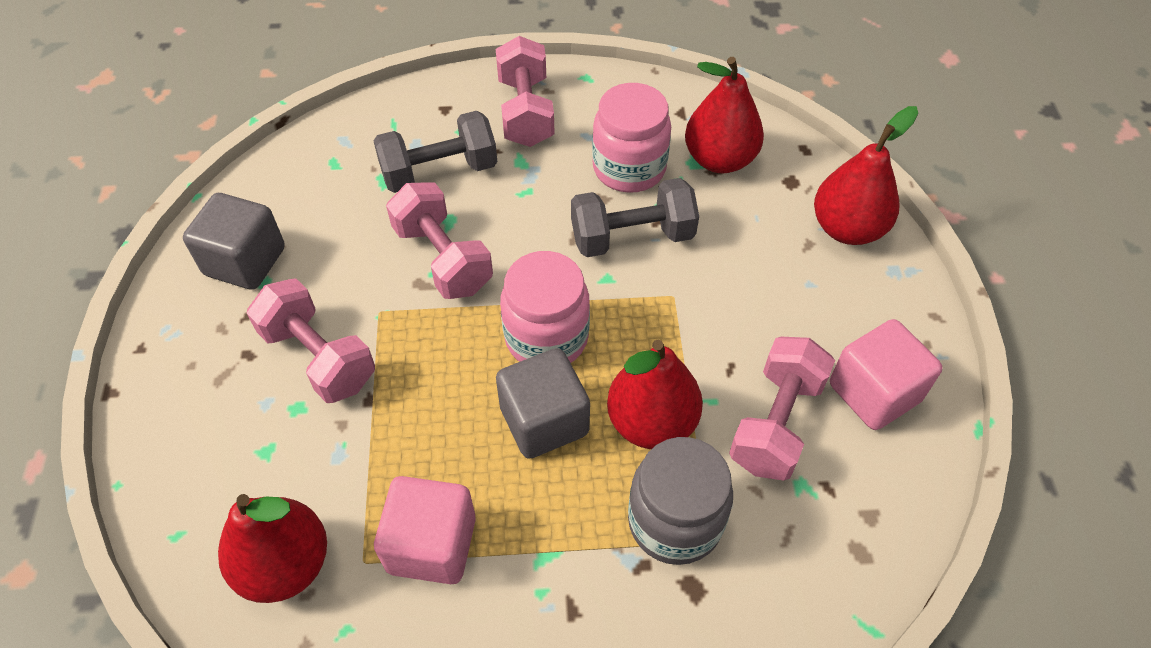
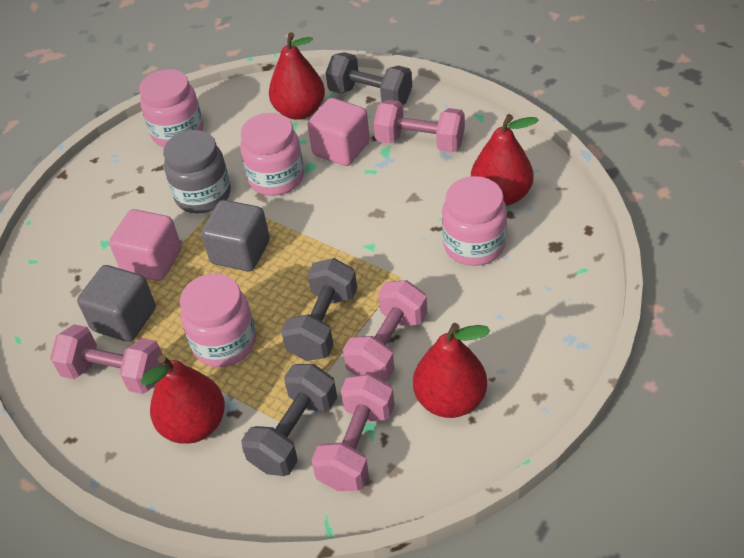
grey dumbbell: [373,111,497,193] [571,178,699,257] = 2 -> [241,364,337,476] [281,258,357,361] [326,52,412,105] = 3
pink jar: [500,251,590,363] [592,83,671,193] = 2 -> [139,69,203,147] [180,274,256,367] [240,113,304,196] [442,176,507,266] = 4

